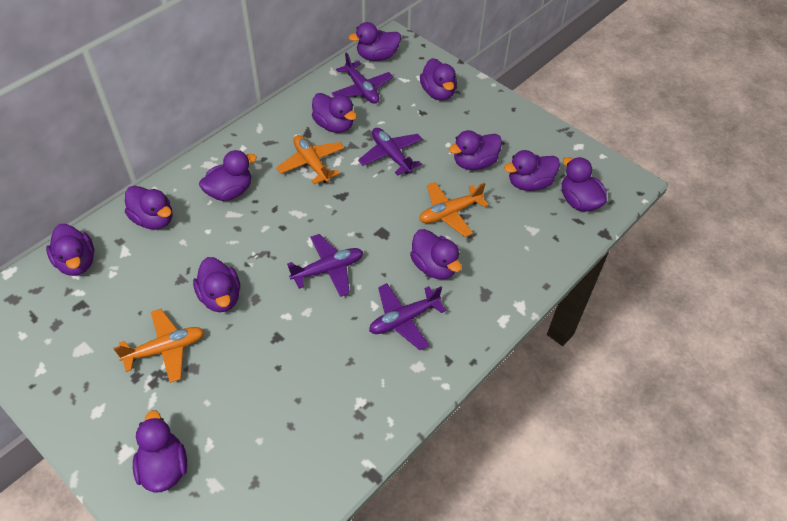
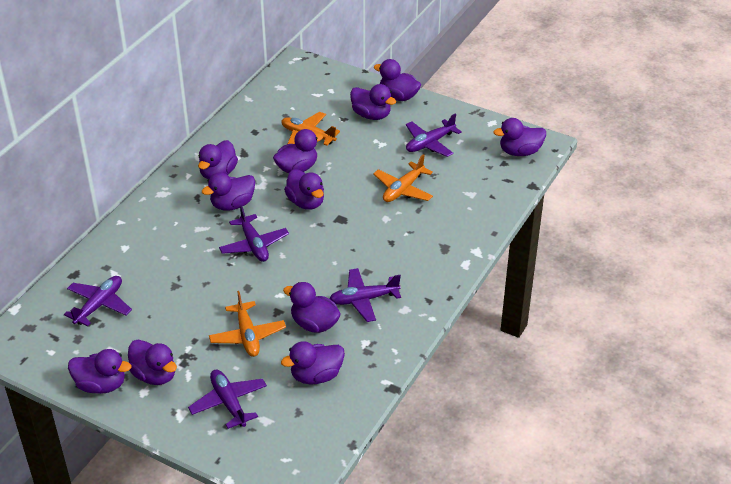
purple duck: [46,224,94,276] [125,186,173,230] [133,410,187,493] [193,257,240,312] [199,150,257,201] [312,93,357,133] [349,22,401,61] [410,229,462,279] [420,58,457,101] [449,130,502,170] [504,150,560,191] [562,157,607,212] = 12 -> [68,349,131,394] [128,340,177,385] [198,140,238,179] [202,172,255,211] [273,129,323,173] [281,341,345,385] [283,282,341,333] [284,169,324,210] [350,84,396,120] [374,59,421,101] [493,118,546,156] = 11
purple plane: [287,234,363,297] [331,52,393,104] [358,128,423,176] [369,283,446,350] = 4 -> [64,276,132,326] [188,370,267,429] [219,205,289,262] [330,268,401,322] [406,113,462,157] = 5

